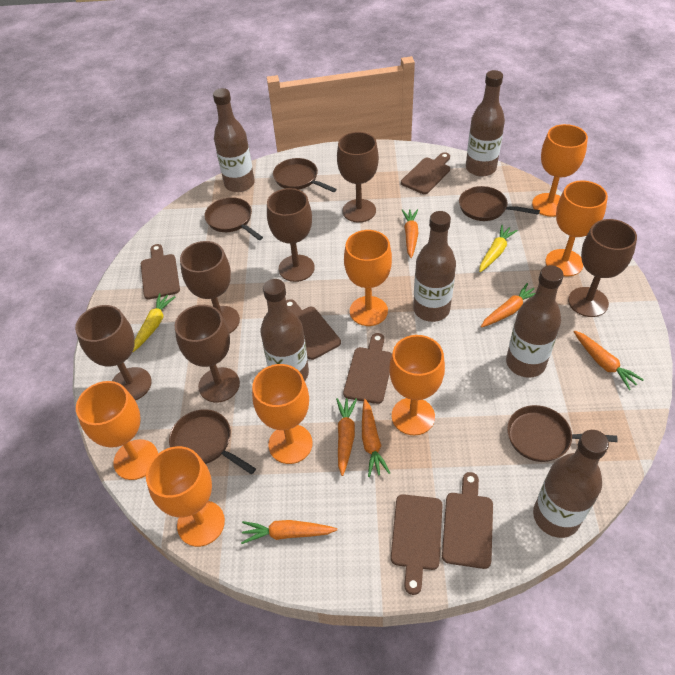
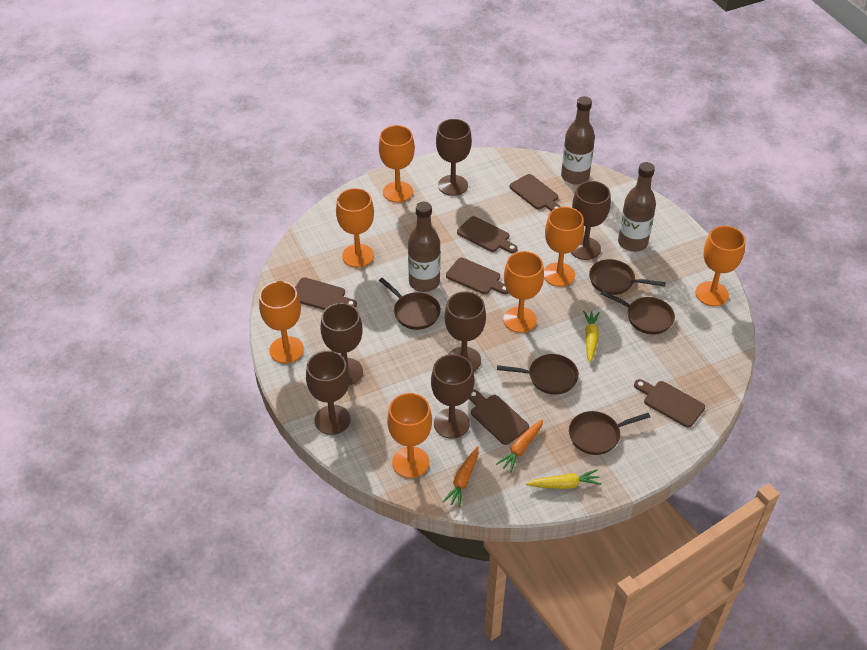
brown bottle: [213,88,255,192] [260,279,309,381] [413,211,456,322] [466,70,505,177] [506,265,564,378] [533,430,609,538] = 6 -> [408,202,441,292] [561,96,595,184] [618,162,656,252] = 3
orange carrot: [241,520,338,544] [336,398,357,476] [362,399,390,477] [402,209,419,258] [481,283,535,327] [573,330,644,390] = 6 -> [443,446,479,508] [496,419,543,473] = 2

